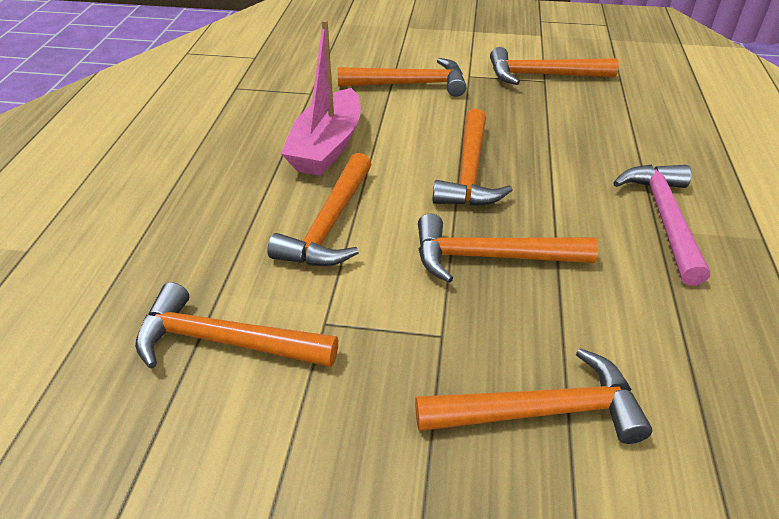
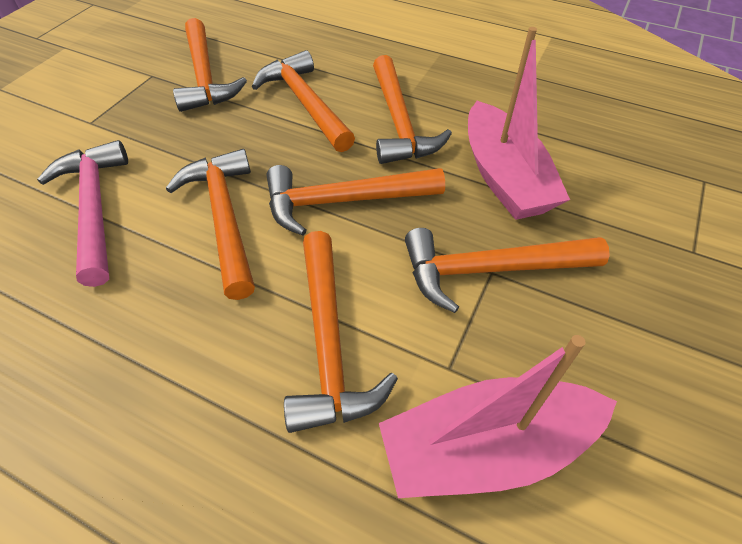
pink boat: [281,20,361,176] = 1 -> [379,335,617,498] [468,27,570,220] = 2

